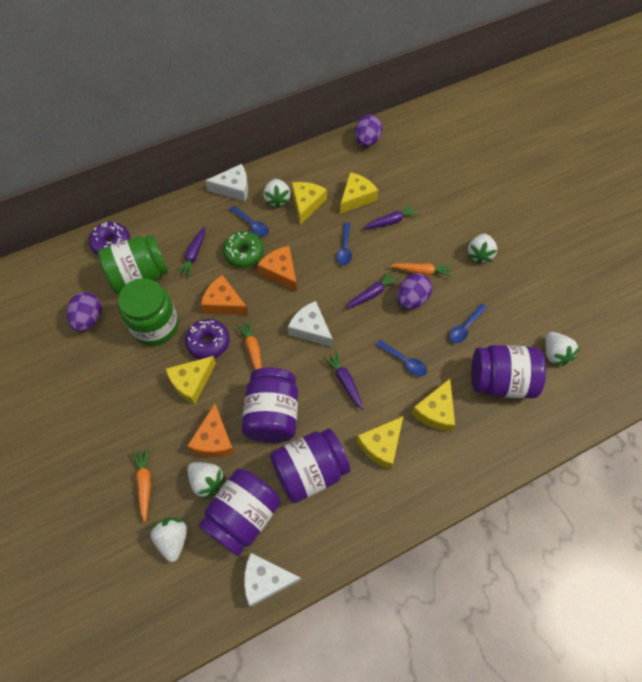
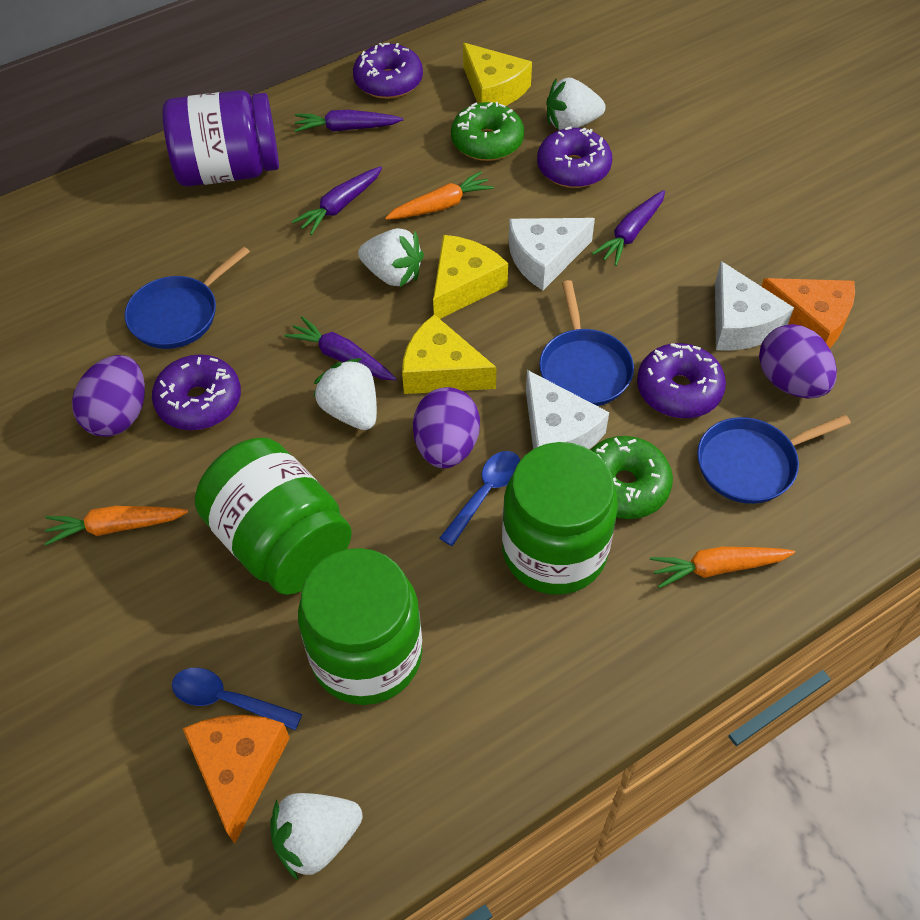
blue pan: none = 0 -> [124,246,250,349] [539,280,634,406] [697,415,851,504] = 3
blue spoon: [229,206,269,236] [336,223,352,265] [376,340,427,376] [449,304,487,343] = 4 -> [172,668,302,730] [440,451,520,546] = 2
green donut: [223,231,264,267] = 1 -> [451,102,524,161] [590,436,673,519] = 2
green jar: [98,234,168,294] [118,278,179,346] = 2 -> [195,437,352,595] [298,548,422,705] [502,442,618,595] = 3
orange cheese: [187,404,234,457] [201,275,248,315] [257,246,297,291] = 3 -> [183,715,290,844] [761,278,855,348] = 2
purple donut: [89,222,130,255] [185,319,230,359] = 2 -> [152,354,241,430] [353,42,423,99] [537,126,612,188] [637,343,726,418] = 4
purple jar: [198,468,281,556] [242,367,298,443] [270,428,350,503] [471,345,546,399] = 4 -> [162,90,279,186] = 1
white strawberry: [150,518,187,562] [187,462,226,500] [263,179,291,209] [468,233,497,264] [545,332,580,366] = 5 -> [270,793,362,880] [314,358,377,430] [358,228,424,287] [547,77,606,130] = 4
yellow cheese: [166,356,216,404] [292,182,327,225] [340,172,378,214] [357,416,403,469] [411,379,455,431] = 5 -> [402,314,496,394] [433,235,508,319] [463,43,532,106] = 3

